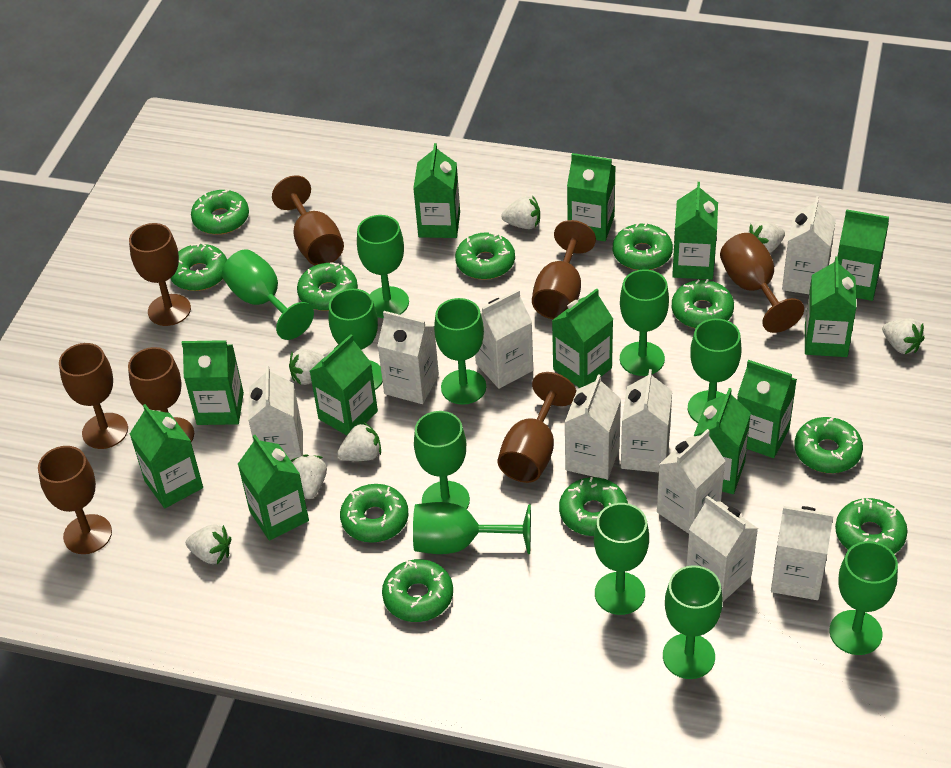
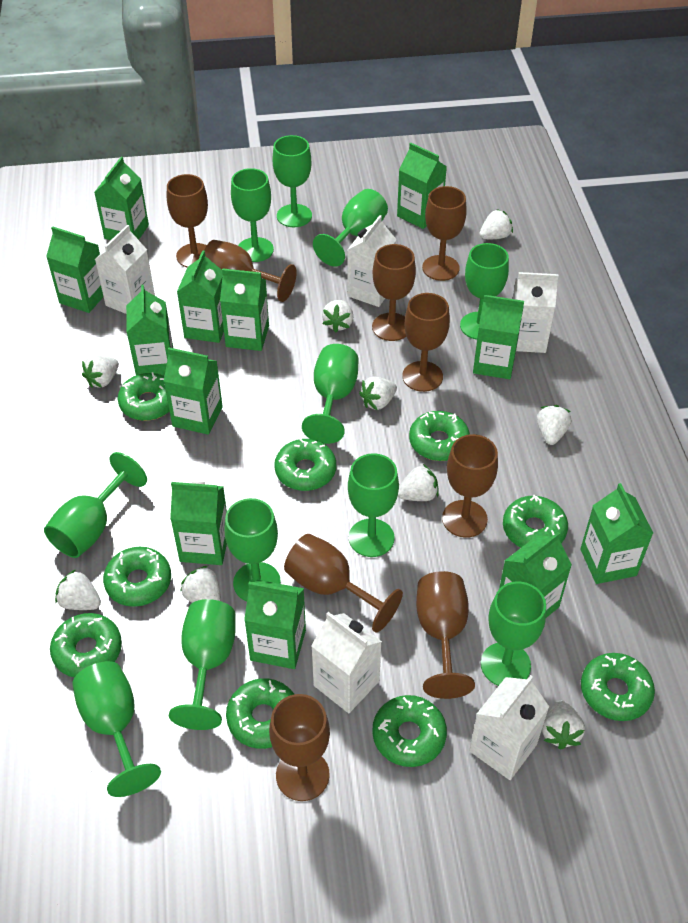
brown goblet: [38,446,112,554] [59,343,128,449] [128,347,194,442] [129,223,191,326] [272,175,344,265] [497,372,576,483] [532,220,596,319] [720,233,804,333] = 8 -> [167,174,208,267] [204,240,297,302] [269,694,330,801] [284,534,403,633] [372,244,416,341] [402,293,450,392] [416,571,475,699] [422,186,467,281] [442,434,498,538] = 9
green donut: [170,243,227,291] [191,189,249,235] [297,262,358,311] [340,484,409,543] [382,559,453,622] [455,232,515,280] [559,477,628,536] [613,223,673,270] [672,279,734,329] [794,417,863,473] [835,498,908,554] = 11 -> [50,613,122,677] [103,547,171,607] [117,372,169,421] [226,678,294,749] [274,439,336,491] [372,695,447,767] [409,411,470,461] [503,495,568,547] [581,653,655,721] = 9
white carton: [248,366,303,460] [377,311,439,404] [475,289,533,389] [564,374,621,480] [621,369,672,473] [657,429,725,534] [686,495,758,602] [771,506,834,600] [782,196,836,294] = 9 -> [95,225,155,314] [311,612,382,713] [347,215,397,307] [469,675,549,780] [512,272,559,353] = 5
white strawberry: [186,524,231,565] [289,349,324,385] [291,454,327,499] [337,422,381,461] [501,195,540,229] [748,221,785,253] [882,318,925,354] = 7 -> [55,569,101,610] [82,356,119,388] [180,566,221,603] [322,300,353,333] [359,377,397,410] [398,464,439,501] [479,209,513,239] [537,405,571,445] [542,700,585,750] = 9

